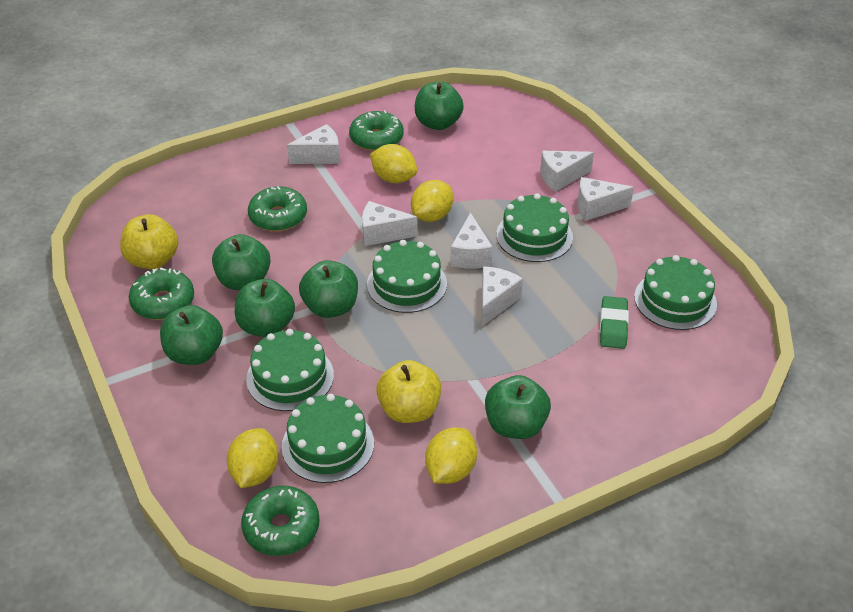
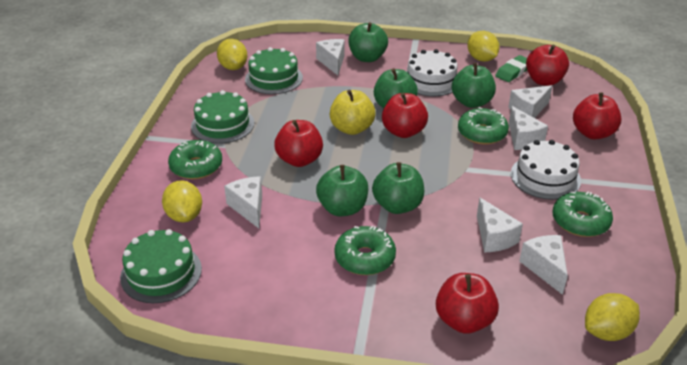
green apple: [160,305,223,365] [212,234,271,290] [235,279,295,337] [299,260,358,318] [415,81,464,130] [485,375,551,439] = 6 -> [316,165,368,216] [348,22,388,62] [372,162,424,214] [374,68,418,108] [452,63,496,108] = 5
green cake: [246,329,334,411] [282,394,374,483] [367,240,447,313] [496,193,573,262] [634,255,717,330] = 5 -> [120,229,202,303] [191,90,254,144] [245,47,303,94] = 3
red apple: none = 0 -> [274,120,323,167] [382,93,428,138] [436,273,499,334] [526,44,569,86] [573,92,621,139] = 5
white cake: none = 0 -> [406,49,457,96] [511,140,581,200] = 2
yellow apple: [120,214,178,269] [376,360,441,423] = 2 -> [330,90,376,135] = 1

